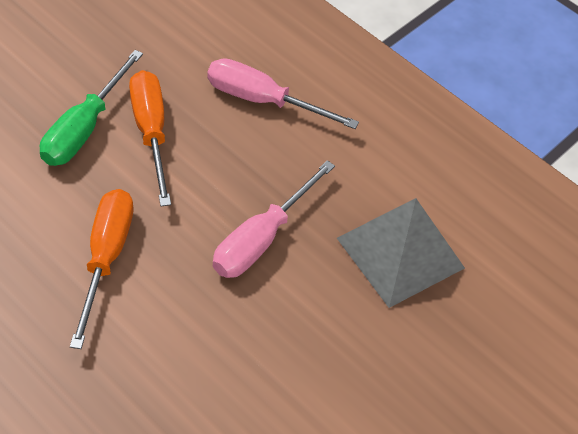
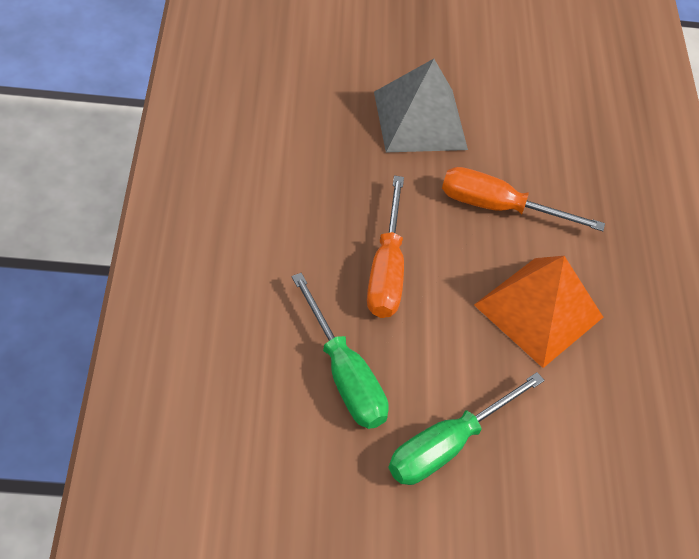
green screwdriver: [40,50,143,166] = 1 -> [292,273,389,429] [389,372,545,485] = 2
orange pyramid: none = 0 -> [474,256,603,368] = 1
pink screwdriver: [207,58,359,129] [213,160,335,278] = 2 -> none = 0

